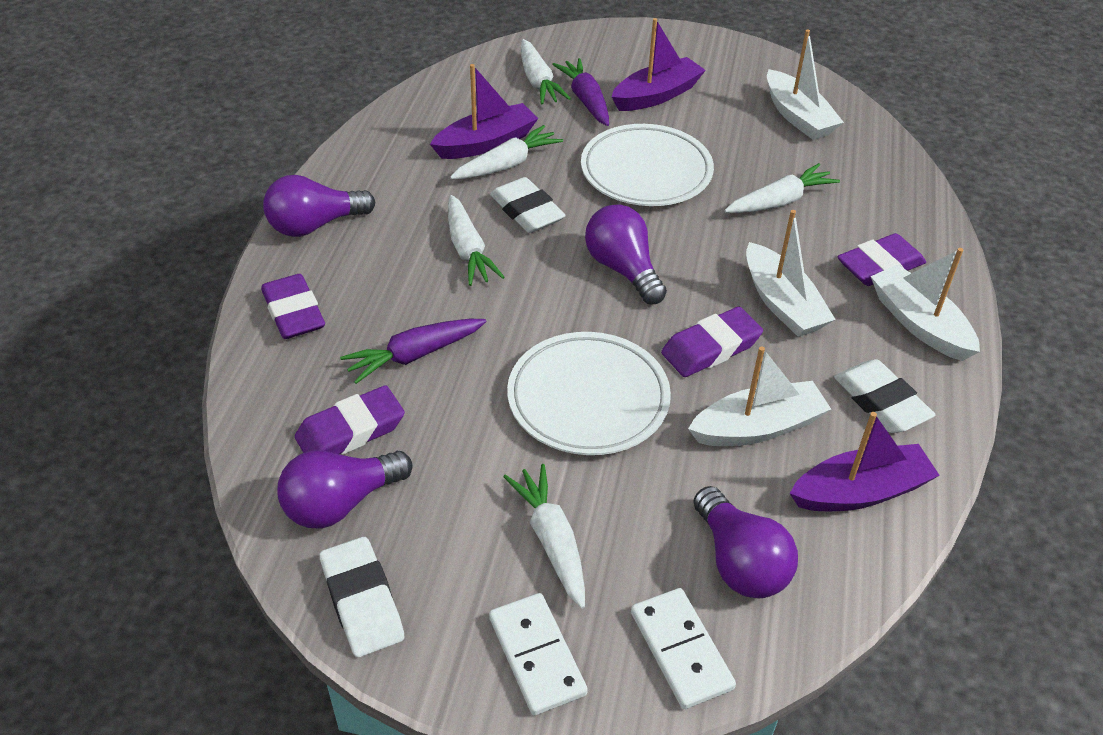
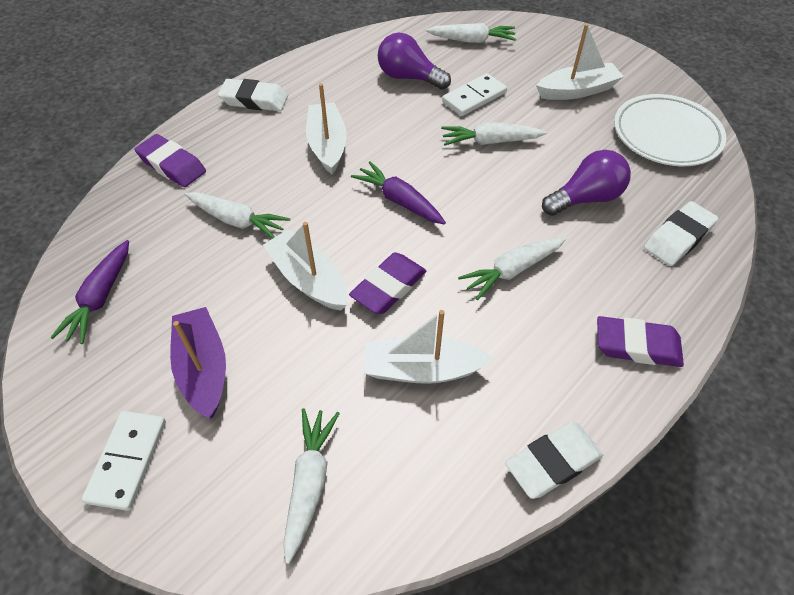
purple boat: [430,64,538,159] [611,18,706,111] [790,412,940,511] = 3 -> [170,307,226,419] = 1
purple eraser: [261,274,325,339] [295,385,405,455] [661,307,763,377] [837,233,926,286] = 4 -> [135,134,206,187] [349,252,426,314] [597,316,684,367] = 3
purple light bulb: [263,175,375,237] [278,450,413,529] [585,204,667,304] [693,486,798,598] = 4 -> [378,33,451,90] [542,150,631,216] = 2
white plate: [507,332,671,455] [581,124,714,206] = 2 -> [614,94,726,166] = 1

